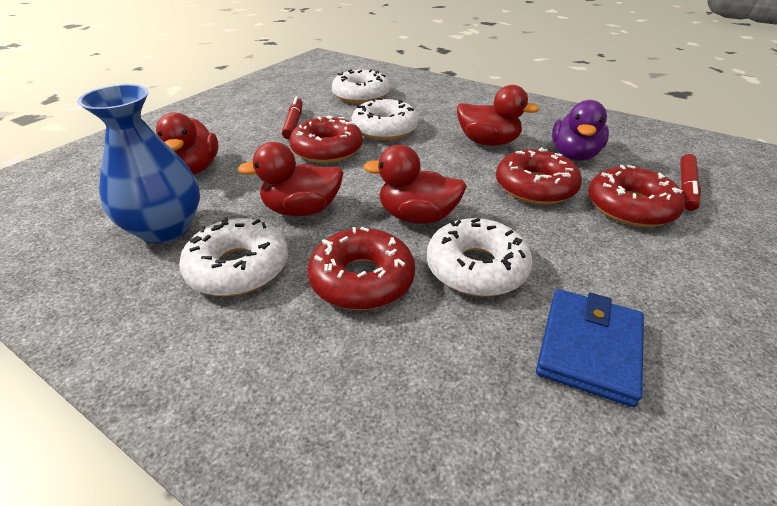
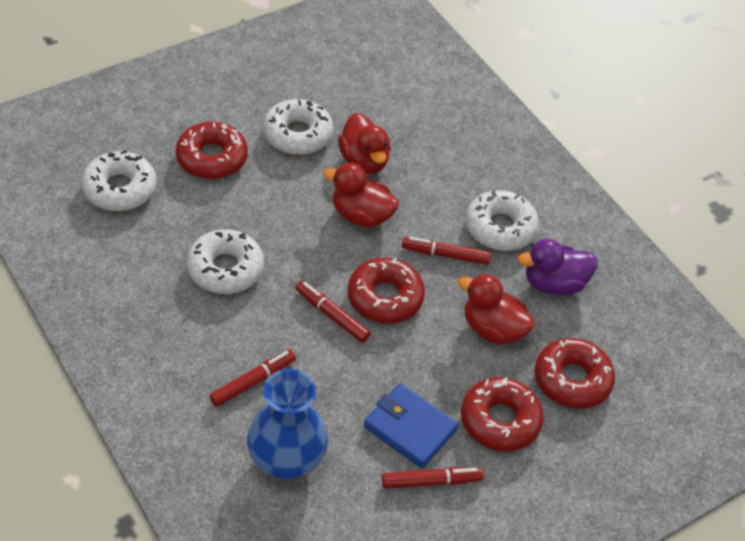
red duck: [156,112,218,175] [238,142,344,216] [364,145,467,224] [457,85,540,146] = 4 -> [323,163,399,227] [338,113,391,174] [458,274,535,345] = 3
red marker: [282,96,303,139] [680,154,701,211] = 2 -> [209,349,296,407] [295,281,371,343] [382,467,484,489] [402,237,491,265] = 4

